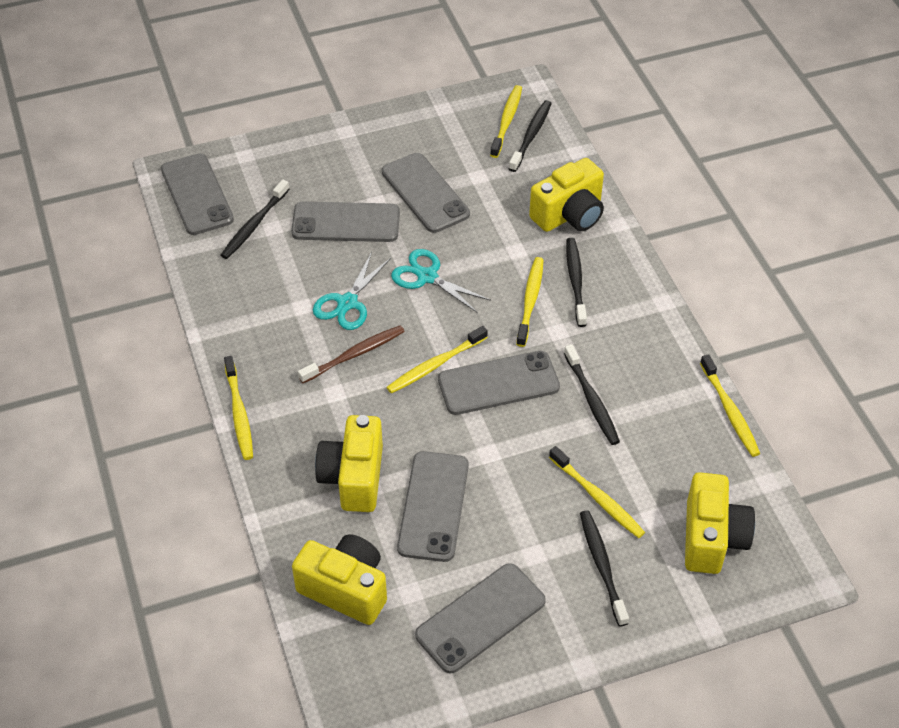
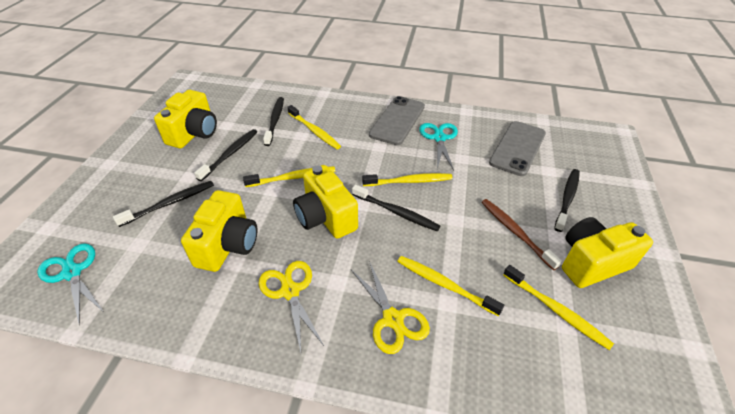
grey phone: [161,153,234,235] [291,201,400,242] [382,153,470,233] [397,451,469,562] [415,563,546,673] [438,351,560,415] = 6 -> [369,96,425,145] [489,121,546,176] = 2
yellow scissors: none = 0 -> [259,261,325,352] [351,261,430,354] = 2
yellow toothbrush: [224,356,253,460] [386,326,488,394] [490,85,522,158] [516,257,544,347] [549,446,645,538] [700,354,760,457] = 6 -> [243,166,335,187] [287,105,341,149] [362,173,453,186] [397,256,504,316] [503,265,614,350] = 5

